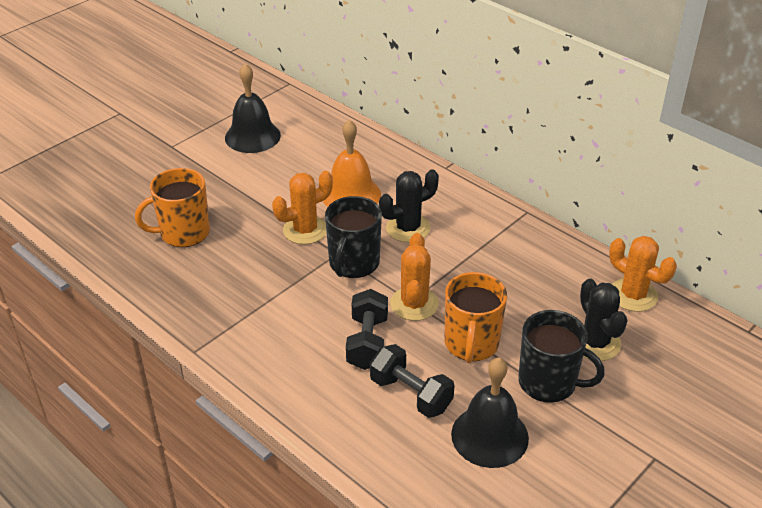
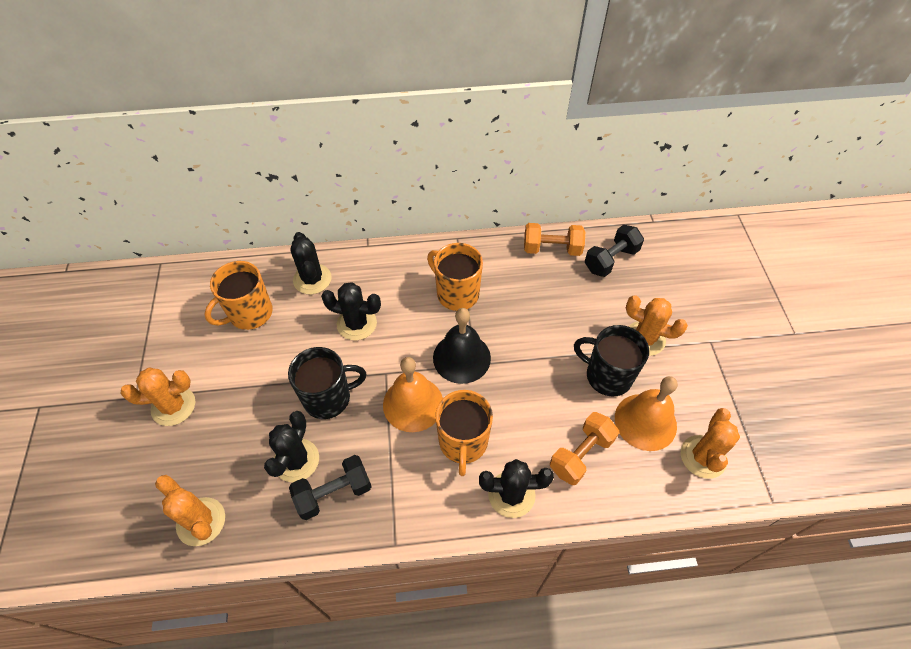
black bell: [225,64,281,153] [451,357,529,468] = 2 -> [433,308,491,384] = 1
black cactus: [379,169,439,243] [580,279,628,361] = 2 -> [264,411,319,482] [291,232,332,294] [321,282,381,341] [479,459,554,518] = 4
orange bell: [323,120,381,207] = 1 -> [383,357,443,432] [615,376,678,451] = 2
orange cactus: [272,171,333,244] [390,233,439,321] [609,236,677,312] = 3 -> [120,368,195,426] [155,475,225,546] [626,295,688,356] [681,408,740,479] = 4
orange dumbbell: none = 0 -> [524,223,585,256] [550,412,619,485] = 2
orange mug: [135,168,210,247] [445,272,507,363] = 2 -> [204,261,273,330] [427,243,483,311] [435,390,493,476] = 3

